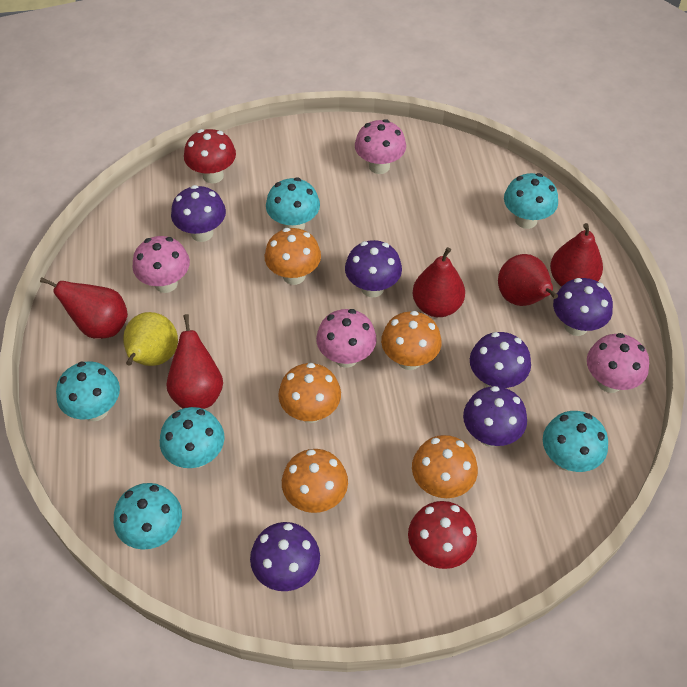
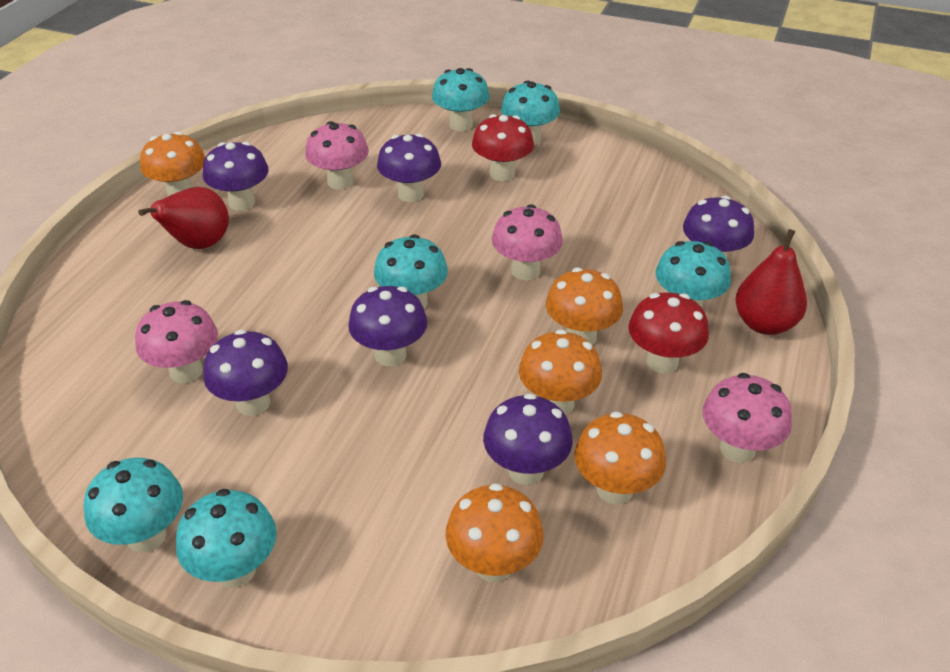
red pear: [40,277,128,339] [166,314,223,409] [413,247,465,317] [498,254,558,306] [550,223,603,287] = 5 -> [138,187,229,249] [735,229,807,335] = 2
yellow pear: [123,312,178,366] = 1 -> none = 0

